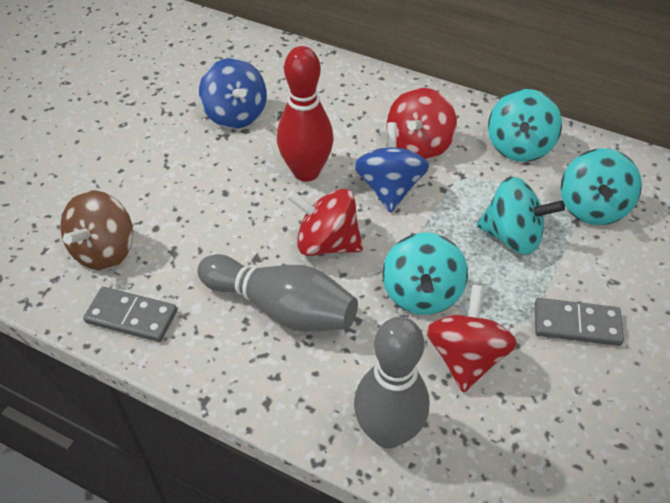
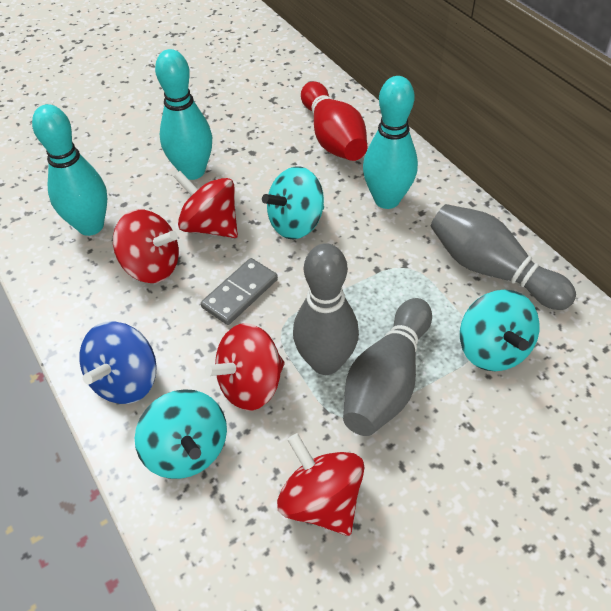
blue spinning top: [199,58,267,129] [354,122,429,213] = 2 -> [79,321,157,404] = 1
brown spinning top: [61,190,133,270] = 1 -> none = 0
grey bowling pin: [197,254,358,332] [354,317,429,448] = 2 -> [293,243,359,375] [343,298,432,436] [431,204,576,310] = 3
grey domino: [83,287,177,342] [535,298,624,346] = 2 -> [201,258,278,325] = 1
red spinning top: [287,189,363,256] [386,88,457,160] [426,285,517,392] = 3 -> [113,209,179,283] [174,171,238,238] [204,323,285,410] [277,433,364,536] = 4
turquoise bowling pin: none = 0 -> [32,104,107,236] [155,49,212,180] [363,76,418,209] = 3
turquoise spinning top: [382,233,468,315] [477,177,565,255] [488,89,562,162] [561,148,642,225] = 4 -> [135,389,227,479] [262,167,324,239] [460,290,540,372] = 3

